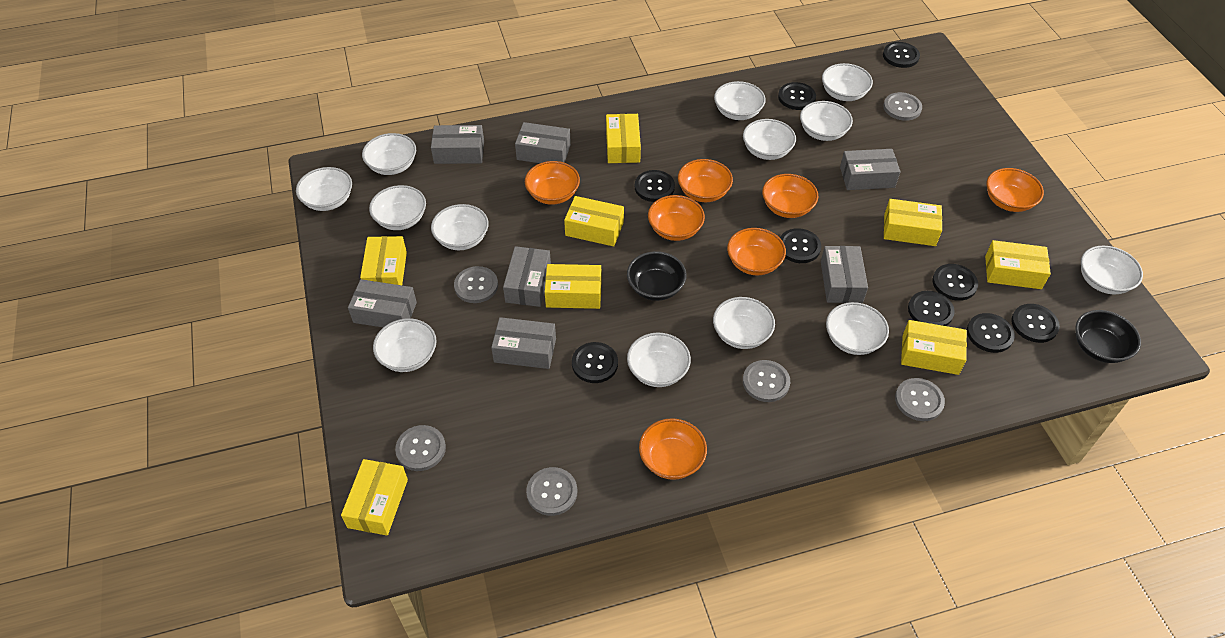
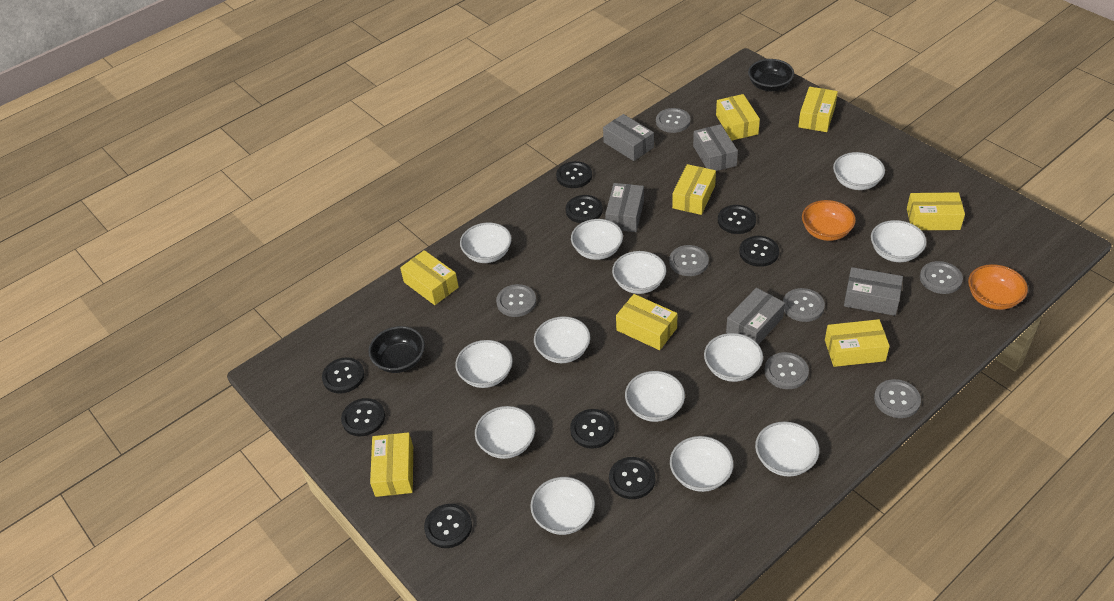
grey box: [348,279,417,327] [431,125,484,164] [491,317,556,369] [503,246,551,307] [515,122,571,163] [821,246,868,303] [840,149,900,190] = 7 -> [603,114,654,161] [605,183,644,232] [693,124,738,171] [726,288,785,345] [844,267,903,316] = 5
grey button: [395,425,446,471] [454,266,498,303] [526,467,577,516] [743,360,790,402] [883,92,922,121] [895,378,945,421] = 6 -> [496,284,536,317] [656,108,690,133] [669,245,709,276] [764,352,809,389] [783,288,825,322] [874,379,921,418] [920,261,963,294] = 7
orange bowl: [525,161,580,205] [639,418,707,480] [648,195,705,241] [678,159,733,202] [727,228,786,275] [762,174,819,218] [987,168,1044,212] = 7 -> [802,200,856,241] [968,264,1028,310] = 2

